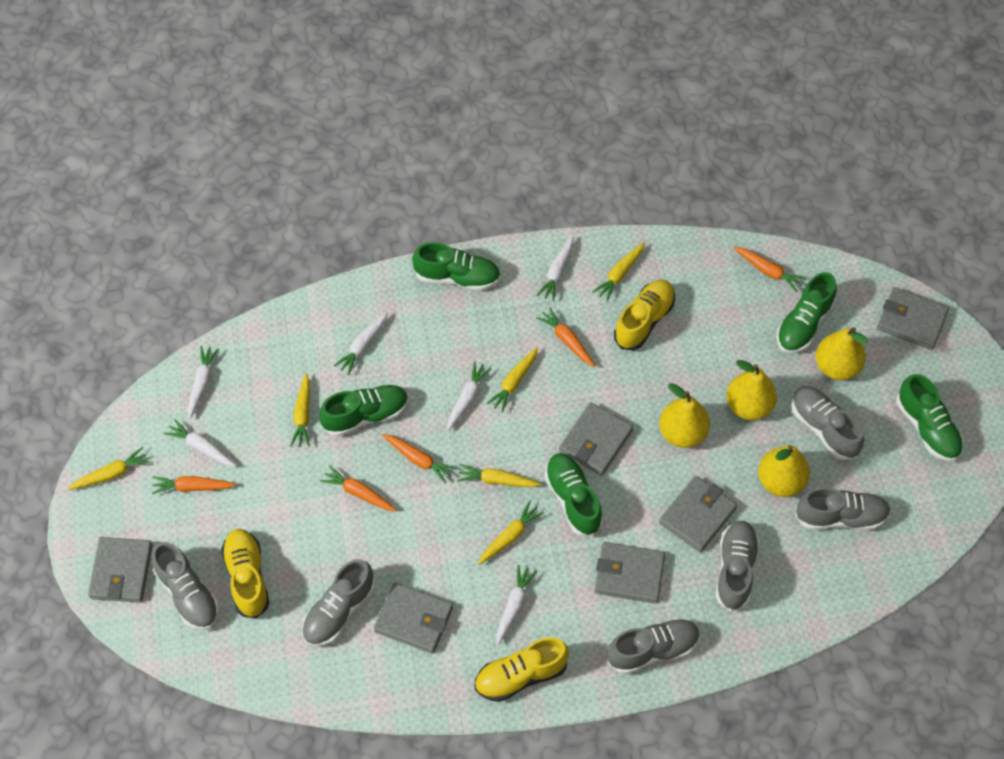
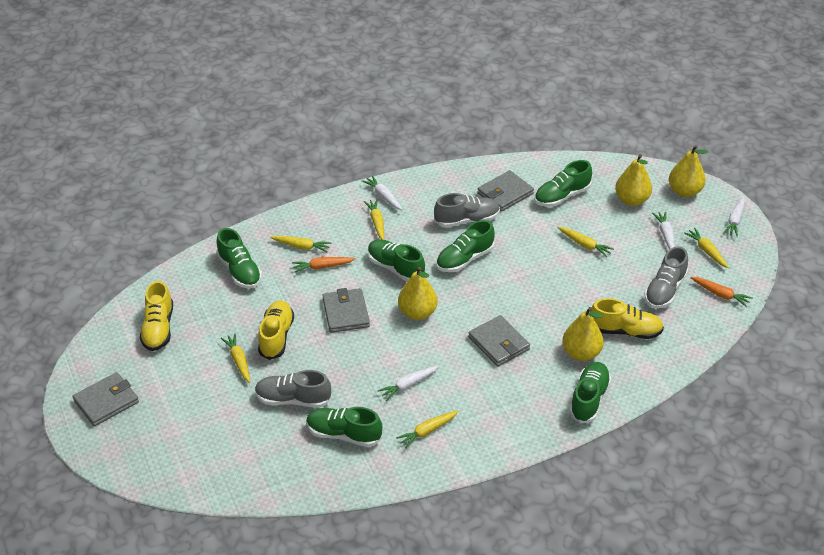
green shoe: [319,385,409,436] [412,242,501,291] [544,453,603,536] [776,272,837,353] [897,374,963,461] = 5 -> [216,228,262,289] [306,407,382,447] [368,239,425,281] [436,220,495,272] [534,160,592,207] [569,362,611,423] = 6
grey shoe: [152,542,219,630] [302,559,375,646] [607,618,700,674] [716,521,760,611] [791,386,864,460] [795,487,891,530] = 6 -> [255,370,332,408] [434,193,500,227] [644,246,688,309] = 3
grey wallet: [88,537,153,603] [374,582,453,654] [559,402,633,475] [595,542,665,604] [659,476,737,552] [877,287,949,350] = 6 -> [72,372,139,426] [322,288,370,333] [468,315,530,366] [477,170,534,212] = 4
orange carrot: [152,476,237,494] [320,466,397,511] [382,434,456,483] [536,308,596,367] [734,247,806,292] = 5 -> [292,257,356,273] [690,277,753,307] = 2
white carrot: [164,419,236,467] [188,346,219,418] [334,311,388,375] [447,361,492,431] [497,565,537,645] [537,236,574,301] = 6 -> [362,175,403,210] [378,365,439,401] [652,211,675,250] [723,197,745,237] = 4

